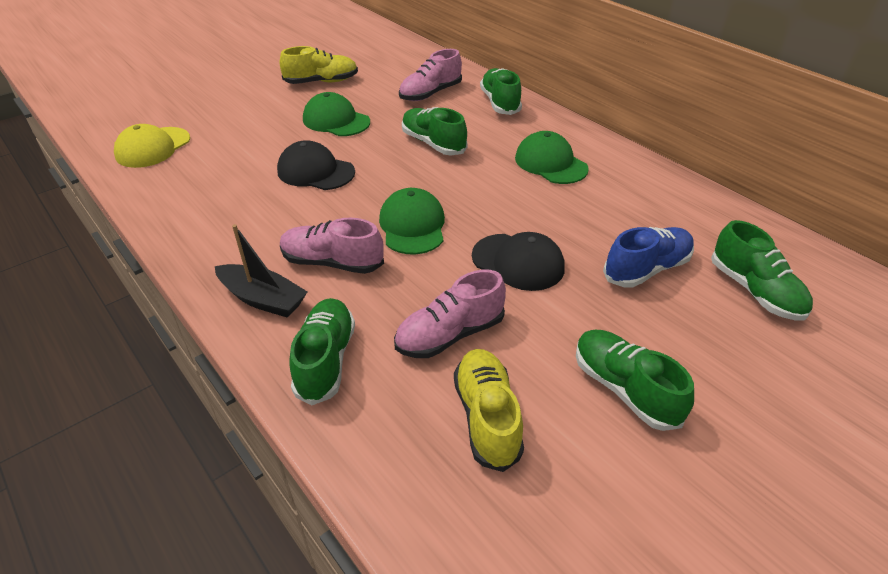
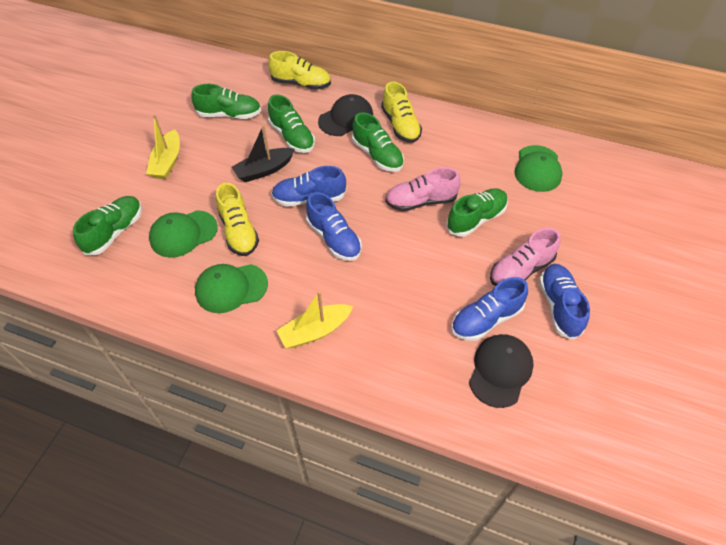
blue shoe: [603,227,694,288] = 1 -> [271,166,347,207] [306,192,362,261] [451,277,528,341] [539,264,590,340] = 4
pink shoe: [280,218,384,274] [394,270,506,358] [399,49,462,101] = 3 -> [385,167,461,211] [490,228,560,286] = 2
yellow boat: none = 0 -> [146,114,180,179] [276,291,353,348] = 2
yellow cap: [114,124,190,168] = 1 -> none = 0
yellow shoe: [280,46,358,84] [454,349,524,472] = 2 -> [216,183,259,256] [268,51,331,90] [381,81,422,143] = 3

